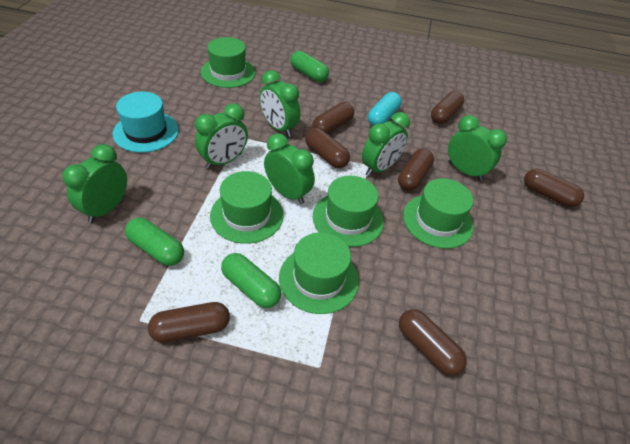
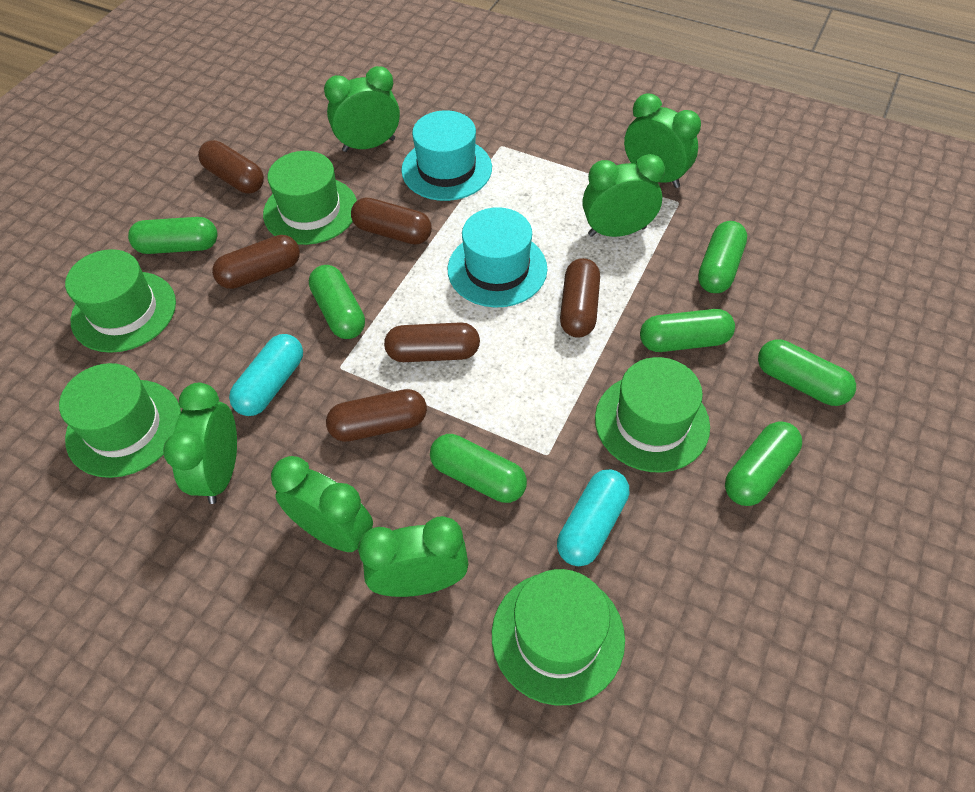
brown capsule: [148,302,230,343] [305,128,350,168] [312,102,354,134] [398,148,434,191] [399,309,467,376] [431,91,464,124] [524,169,584,207] = 7 -> [198,140,264,194] [212,235,300,289] [326,389,427,442] [351,197,432,245] [384,322,480,362] [560,258,600,337] = 6
green capsule: [125,218,184,266] [221,253,281,308] [290,51,329,82] = 3 -> [128,217,217,254] [309,265,365,339] [430,434,527,503] [640,309,735,352] [698,221,747,293] [725,421,802,506] [758,339,856,406] = 7
turquoise capsule: [368,92,402,126] = 1 -> [229,334,303,416] [557,469,629,566] = 2
turquoise hat: [113,92,179,153] = 1 -> [401,110,492,201] [448,207,547,308] = 2

